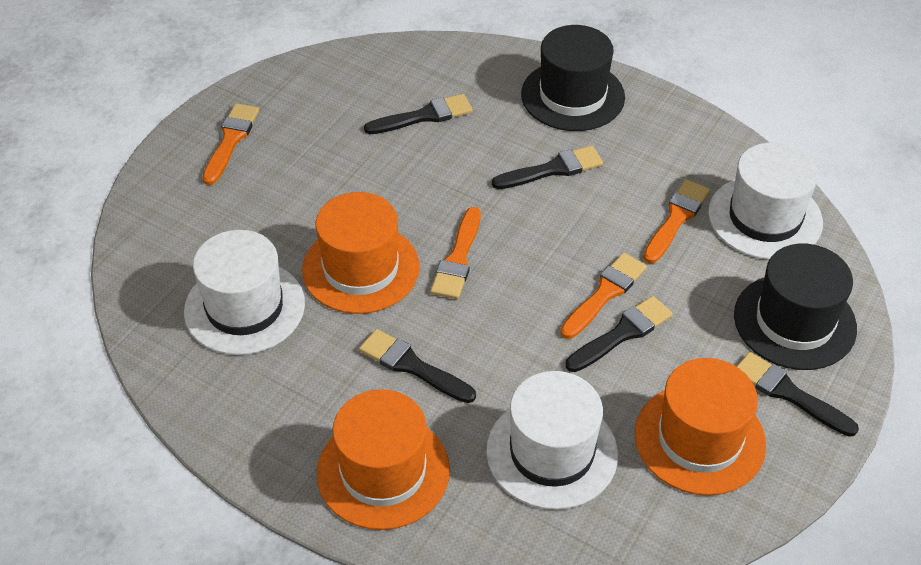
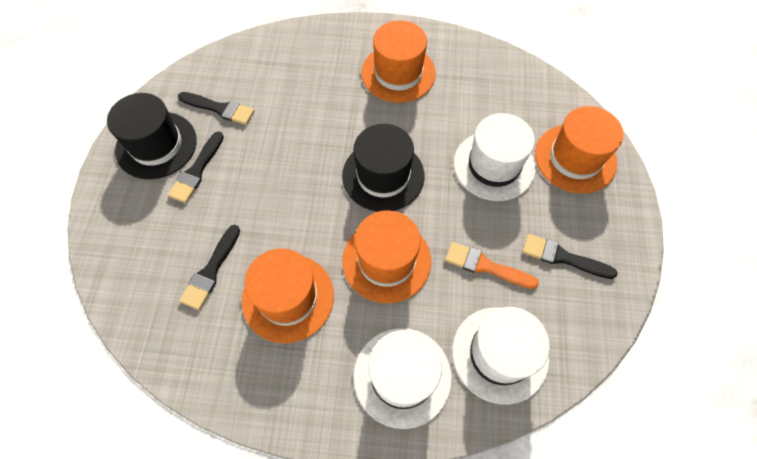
black brush: [359,329,476,403] [364,94,473,134] [492,146,603,189] [566,296,673,372] [736,352,859,437] = 5 -> [168,131,224,203] [178,92,254,125] [179,225,240,310] [523,234,618,279] = 4
orange brush: [202,103,259,185] [430,207,481,299] [560,253,647,339] [643,179,710,263] = 4 -> [445,242,539,289] = 1
orange hat: [302,192,420,314] [317,389,450,530] [635,358,766,496] = 3 -> [242,248,334,343] [342,210,431,303] [361,20,436,103] [535,106,624,194] = 4

